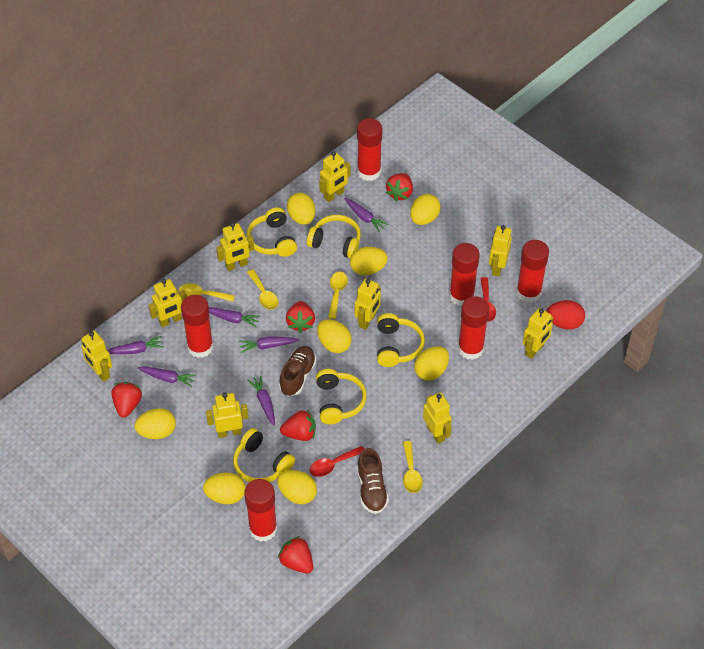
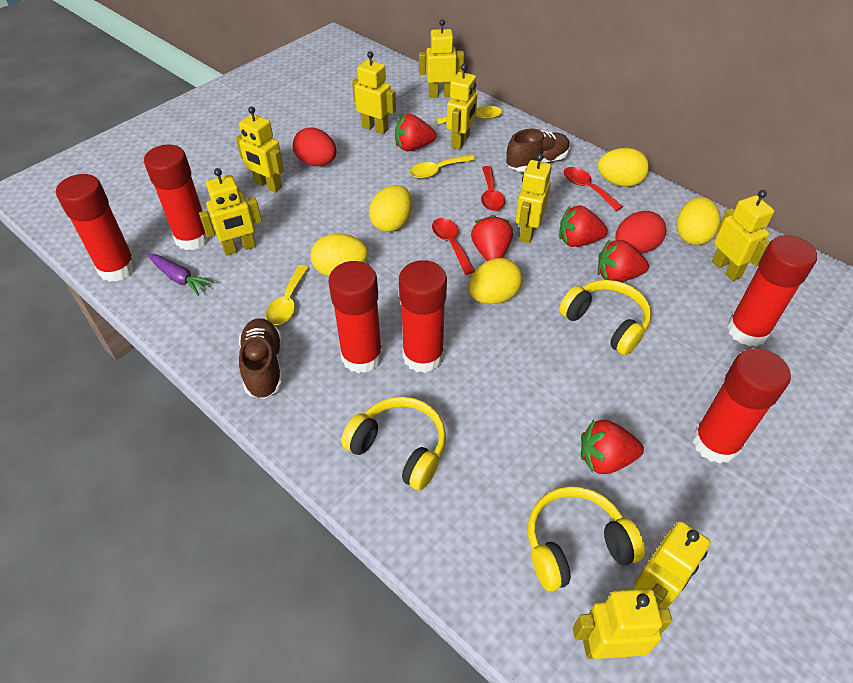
purple carrot: [107,336,164,354] [138,366,197,387] [209,307,260,327] [239,336,299,353] [247,375,275,426] [344,198,389,232] = 6 -> [147,253,214,296] = 1
red egg: [546,300,585,330] = 1 -> [293,128,337,166] [615,211,666,253] = 2
red spoon: [309,446,364,477] [480,277,496,322] = 2 -> [432,218,475,275] [481,166,505,211] [564,167,623,211] = 3
yellow egg: [135,408,176,439] [203,473,245,504] [277,470,317,504] [287,193,315,225] [317,319,352,353] [350,247,388,275] [410,194,440,225] [414,346,449,381] = 8 -> [311,234,368,276] [369,185,412,232] [469,258,522,304] [598,148,649,187] [676,197,720,245] = 5
yellow headphones: [233,428,295,482] [247,207,297,257] [307,215,361,259] [316,369,367,424] [377,313,425,367] = 5 -> [341,397,446,490] [528,486,645,591] [559,280,652,356] = 3
yellow spoon: [179,283,235,302] [247,269,279,310] [328,272,348,319] [403,441,423,493] = 4 -> [266,265,309,325] [410,154,475,179] [437,106,502,124] = 3

